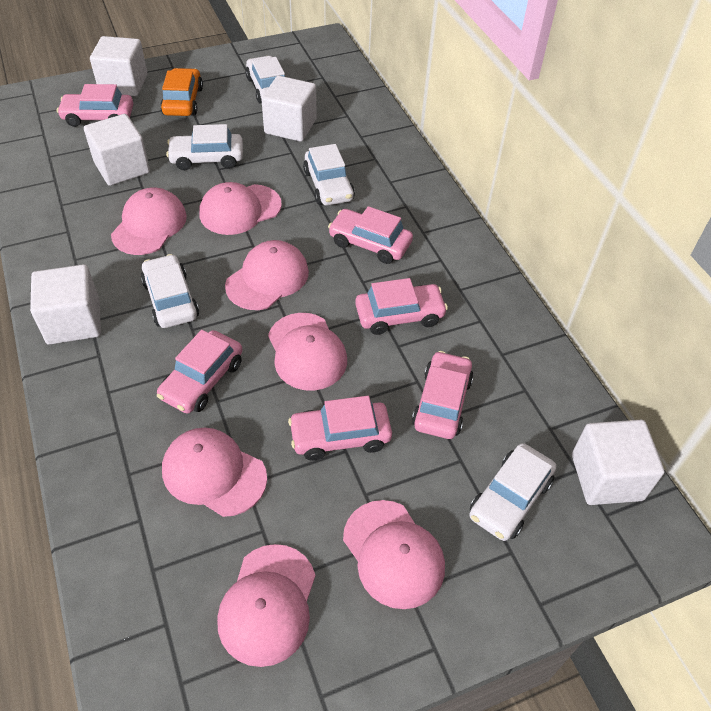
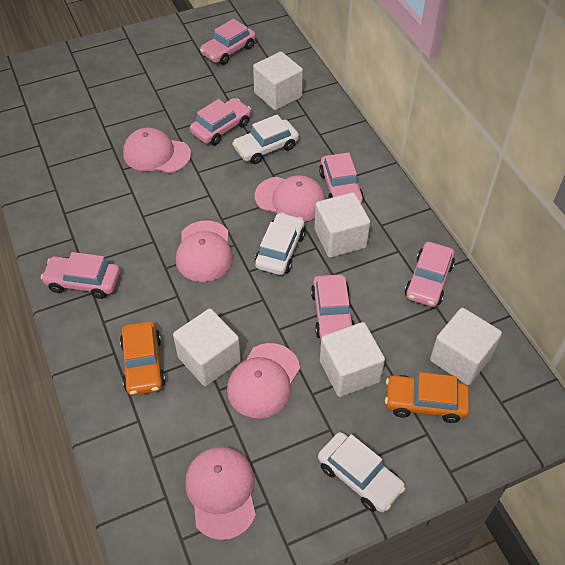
orange car: [160,68,203,116] = 1 -> [120,321,165,396] [385,372,469,423] = 2
pink cap: [111,188,187,255] [162,427,267,517] [199,182,282,235] [217,544,316,667] [225,240,309,310] [268,313,347,391] [343,500,445,609] = 7 -> [123,127,191,173] [176,220,233,282] [185,447,256,540] [227,343,300,418] [255,175,325,222] = 5
white car: [141,254,199,328] [166,124,243,170] [245,56,285,104] [303,144,355,206] [469,443,556,541] = 5 -> [232,115,299,164] [255,212,305,275] [318,432,405,512] = 3

